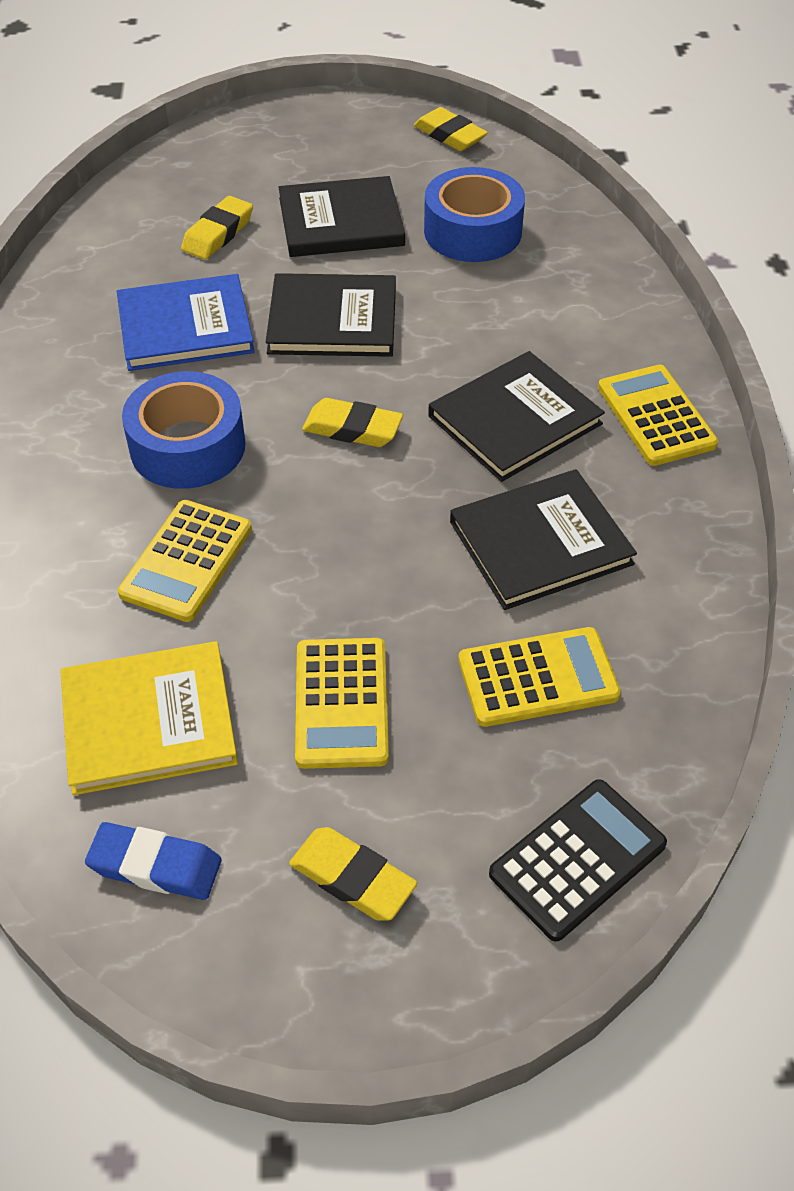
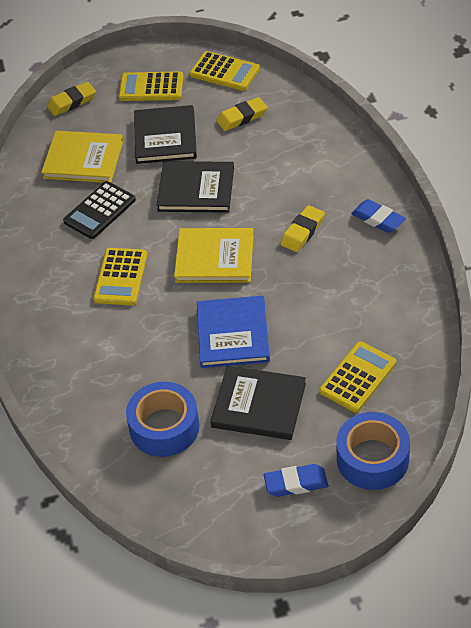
black book: [266,273,396,357] [278,176,405,257] [428,351,605,482] [450,469,637,610] = 4 -> [134,105,197,164] [156,161,234,213] [210,366,306,440] = 3
blue eraser: [85,822,221,900] = 1 -> [264,464,328,497] [351,199,406,233] = 2
yellow book: [60,641,238,795] = 1 -> [41,131,123,183] [174,228,254,283] = 2
yellow eraser: [181,196,253,260] [289,827,417,921] [302,398,403,447] [414,107,488,151] = 4 -> [47,82,96,116] [216,97,267,131] [280,205,325,252] = 3

